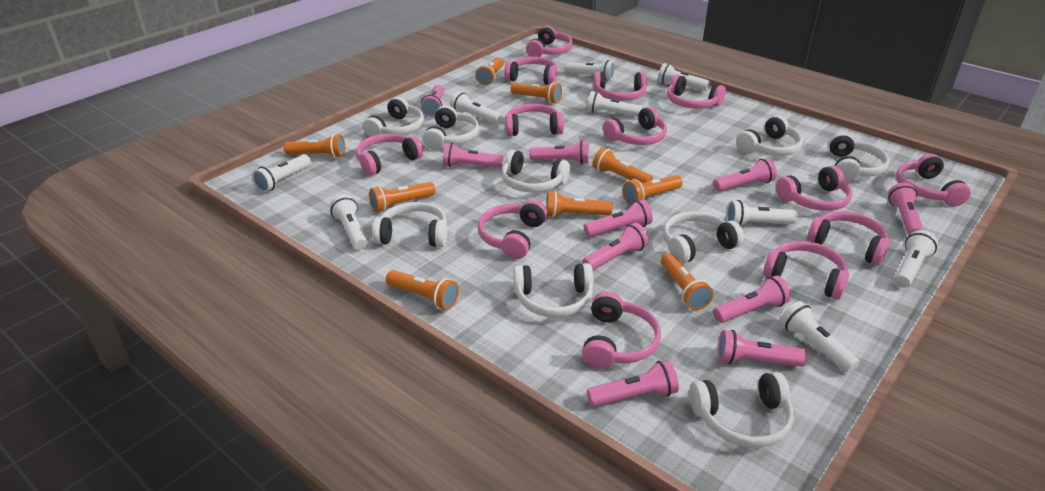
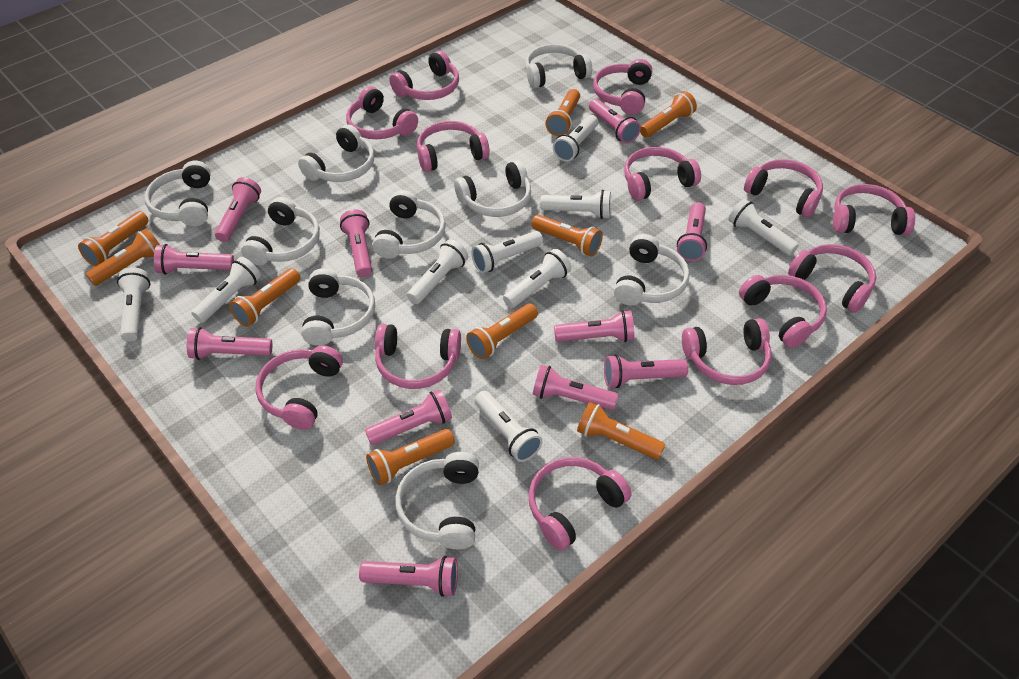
pink flashlight: [420,85,444,117] [443,143,504,168] [529,140,589,164] [582,223,649,270] [584,200,653,237] [587,360,679,407] [713,158,777,192] [713,275,791,323] [717,330,808,367] [888,183,924,236] = 10 -> [154,244,234,275] [187,327,272,360] [215,177,261,242] [340,209,372,277] [359,556,458,597] [365,389,452,445] [533,365,618,410] [554,310,635,342] [589,99,641,144] [604,354,688,388] [677,202,707,261] = 11

